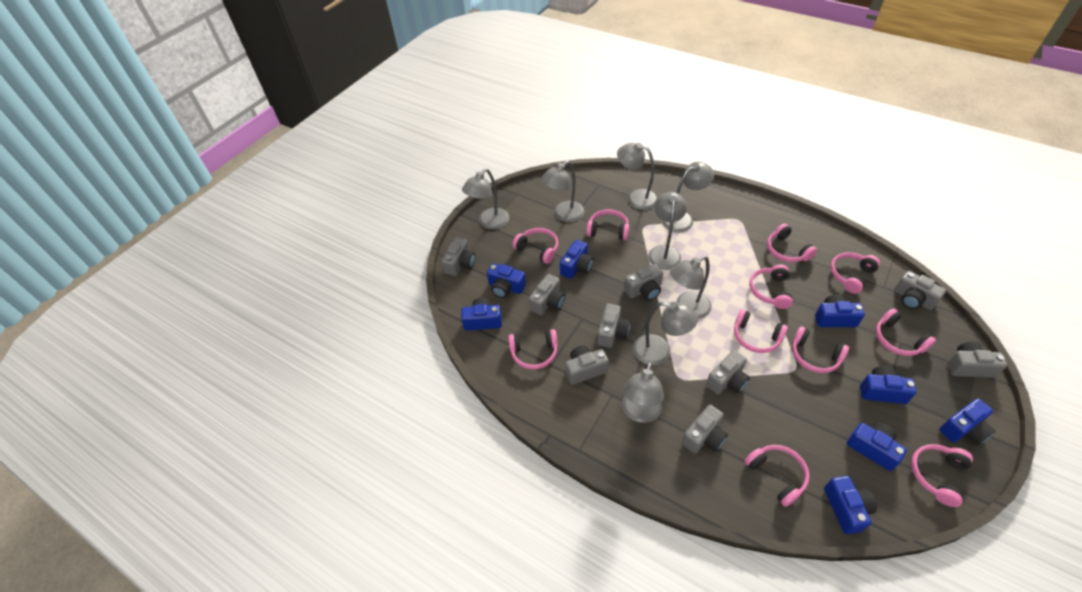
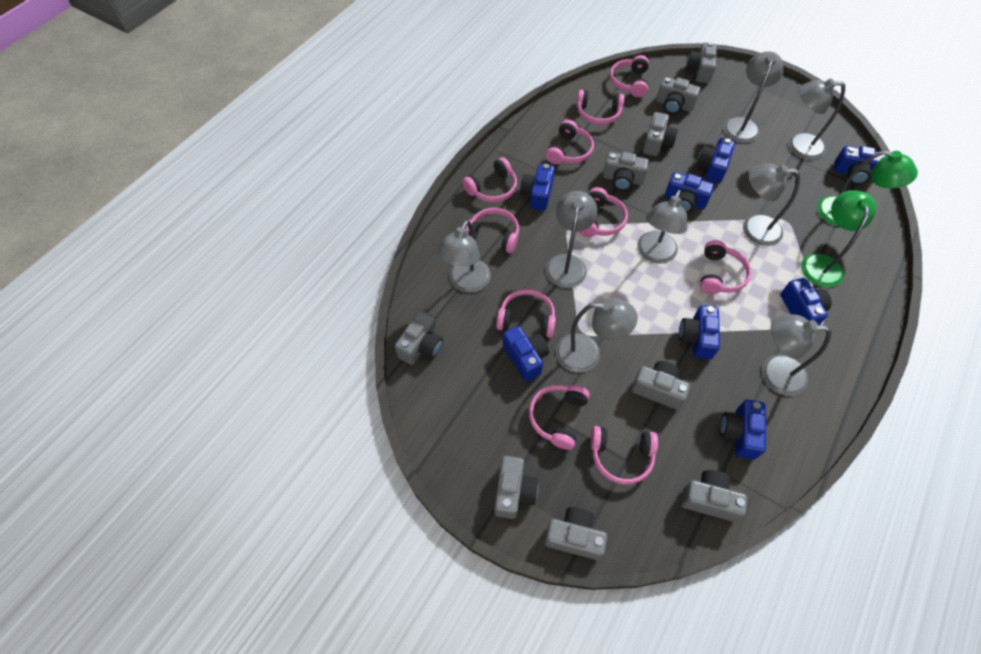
green lamp: none = 0 -> [801,190,876,287] [817,150,918,226] = 2
pink headphones: [508,329,558,369] [513,228,558,264] [586,209,629,240] [734,309,788,353] [745,445,810,507] [749,264,793,309] [767,223,817,262] [792,327,849,373] [830,252,880,294] [876,308,936,356] [911,444,973,507] = 11 -> [462,157,517,202] [466,208,519,253] [496,289,556,338] [529,385,590,450] [546,120,594,164] [577,90,625,125] [578,187,628,237] [591,426,658,485] [609,55,649,97] [700,240,752,294] = 10

